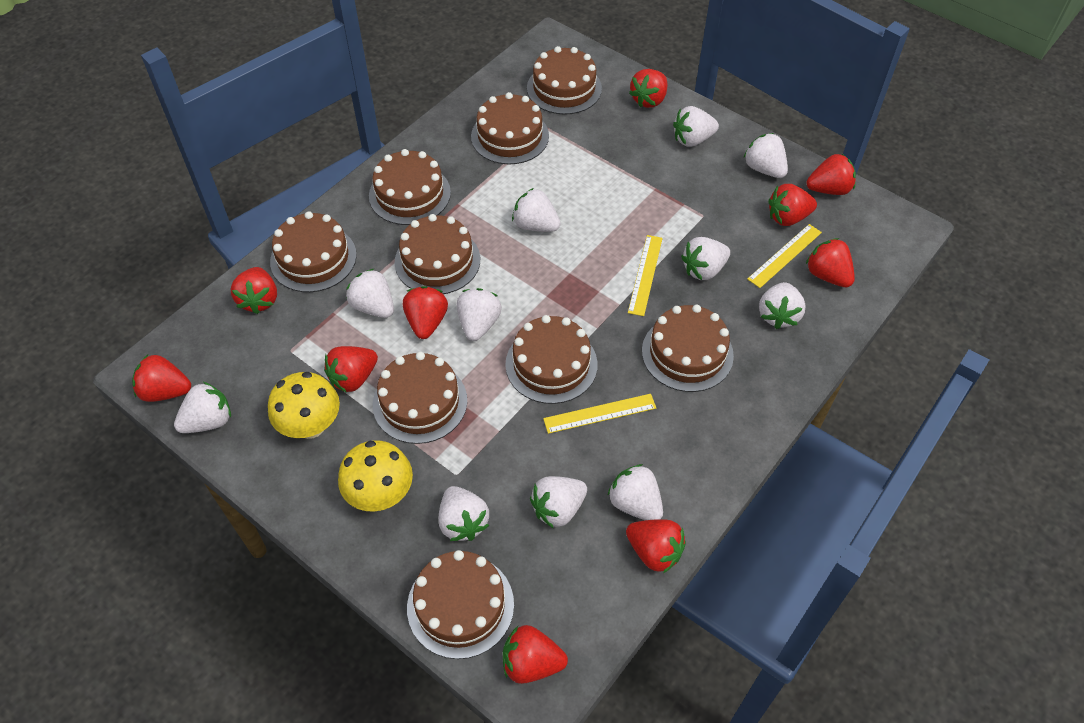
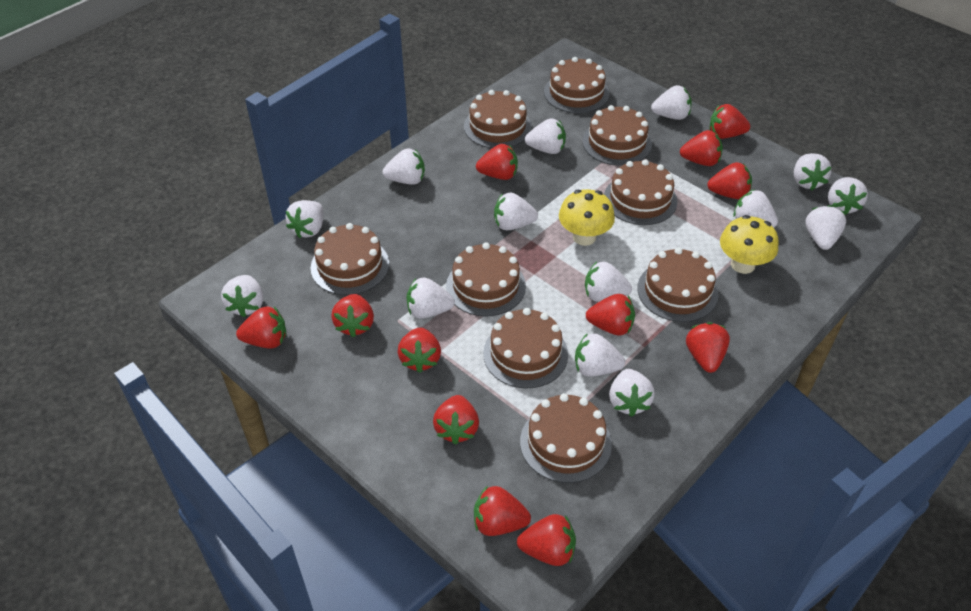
red strawberry: [132,355,191,402] [231,267,277,314] [324,346,378,393] [403,286,448,339] [503,625,568,684] [626,519,686,573] [629,69,668,108] [768,184,817,226] [806,154,856,195] [806,238,855,287] = 10 -> [236,306,286,349] [331,294,374,338] [397,327,441,373] [433,395,479,445] [474,486,531,536] [476,144,518,180] [517,514,576,566] [586,294,635,336] [680,130,723,166] [686,322,730,373] [707,162,752,199] [709,104,750,139] = 12
white strawberry: [174,382,231,433] [346,269,394,318] [439,486,489,541] [457,288,502,341] [512,188,561,232] [530,476,587,529] [607,464,663,520] [673,106,719,147] [681,237,730,280] [744,133,788,178] [759,282,806,329] = 11 -> [221,275,263,317] [286,200,324,238] [383,148,425,185] [406,277,455,319] [494,193,538,230] [525,118,566,154] [575,333,625,377] [585,261,632,302] [609,369,655,417] [651,85,692,120] [734,189,778,228] [794,153,831,190] [805,205,846,250] [828,177,868,215] = 14
yellow ruler: [543,394,656,434] [628,235,663,316] [747,224,822,288] = 3 -> none = 0

